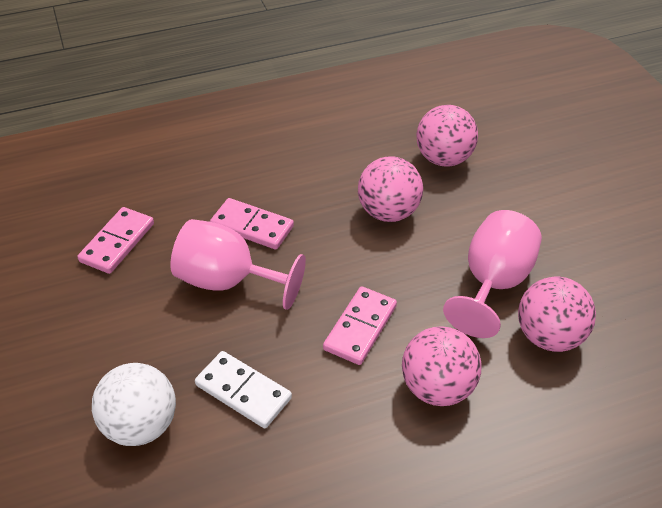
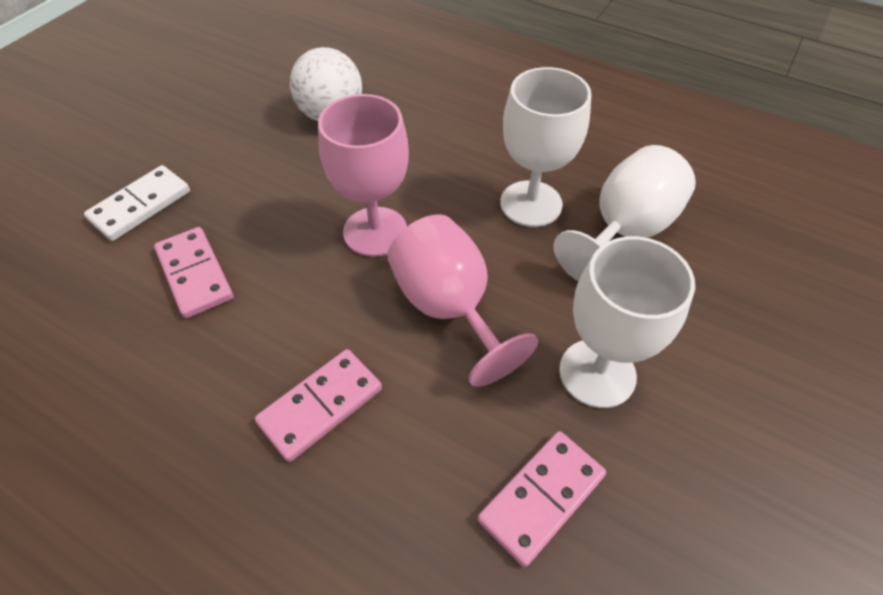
pink ball: [358,156,423,222] [402,326,482,406] [416,105,478,167] [518,277,596,352] = 4 -> none = 0
white goblet: none = 0 -> [500,67,592,227] [553,145,696,282] [559,236,695,408] = 3

